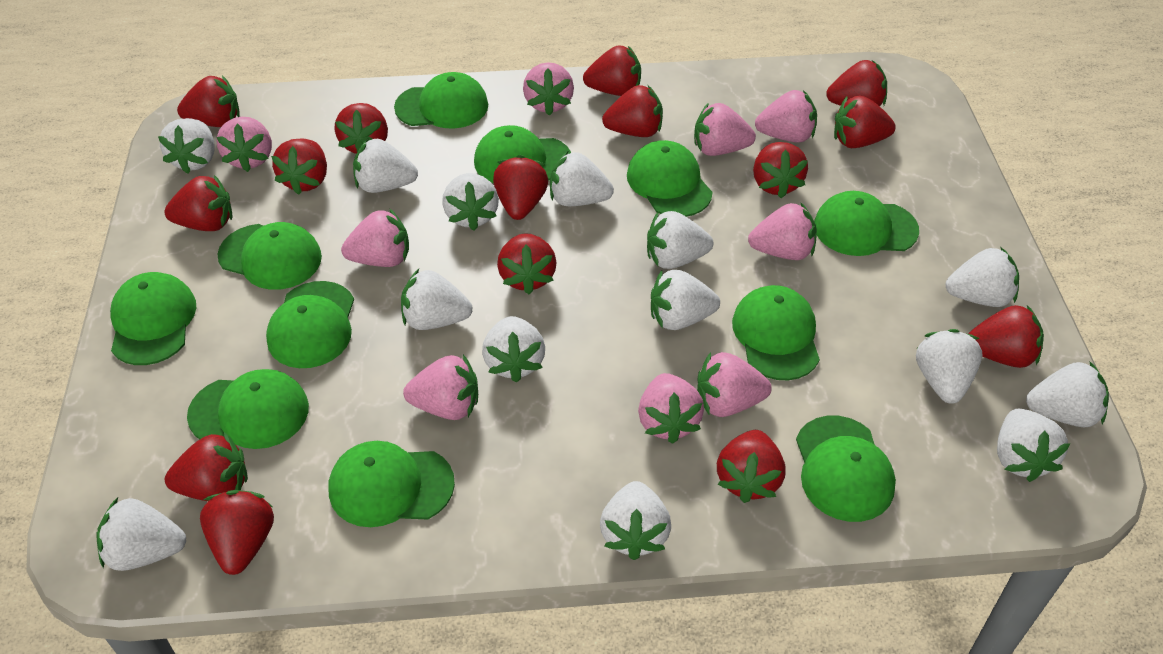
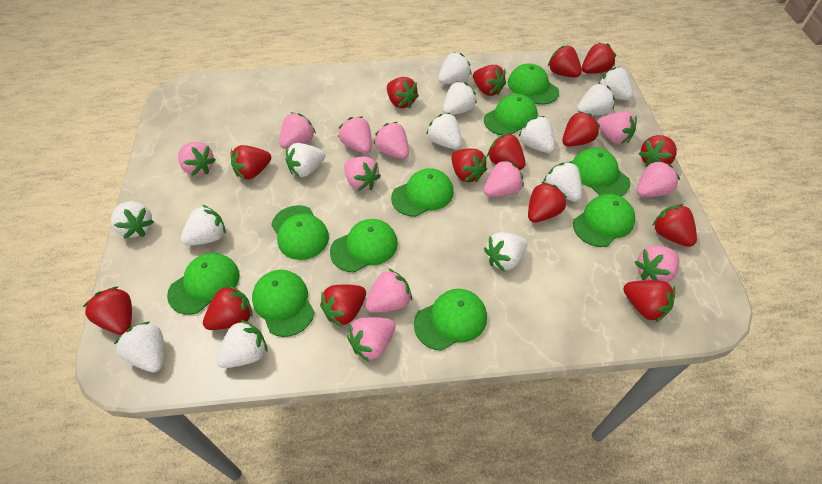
green cap: [110,272,196,365] [187,369,309,449] [218,222,322,290] [266,281,354,368] [329,441,455,527] [394,72,488,128] [474,125,571,183] [627,140,713,217] [732,285,820,380] [796,416,896,522] [814,191,919,256] = 11 -> [167,253,239,315] [252,270,315,337] [271,205,329,260] [330,219,398,273] [391,168,454,217] [414,289,487,351] [484,94,538,135] [508,64,559,105] [572,148,630,196] [573,194,635,247] = 10
pink strawberry: [216,117,272,172] [341,208,409,267] [403,355,478,420] [523,62,574,116] [638,373,704,444] [694,103,756,156] [697,352,772,417] [748,203,817,260] [755,90,817,143] = 9 -> [178,142,216,176] [279,112,316,149] [338,116,372,153] [344,157,381,191] [347,317,395,362] [365,269,412,313] [374,122,409,159] [484,160,524,197] [597,111,637,144] [635,246,679,283] [637,160,680,197] = 11
white strawberry: [97,497,186,571] [158,118,214,174] [353,138,418,193] [401,269,472,330] [442,173,499,231] [482,316,545,383] [550,151,614,206] [600,481,671,560] [647,211,713,269] [651,270,720,330] [916,329,982,404] [946,247,1019,307] [997,409,1071,482] [1026,361,1109,427] = 14 -> [111,201,154,239] [114,322,164,372] [181,205,226,246] [216,320,268,368] [286,143,325,177] [426,113,462,149] [438,52,471,84] [443,81,477,115] [484,232,527,272] [518,116,555,153] [543,161,582,202] [577,83,615,115] [598,67,633,100] = 13

